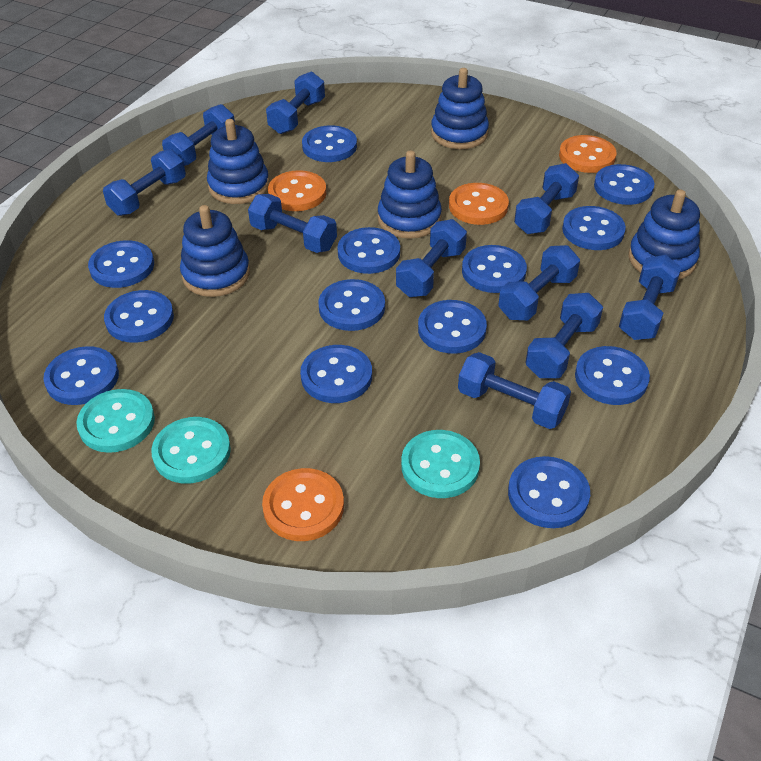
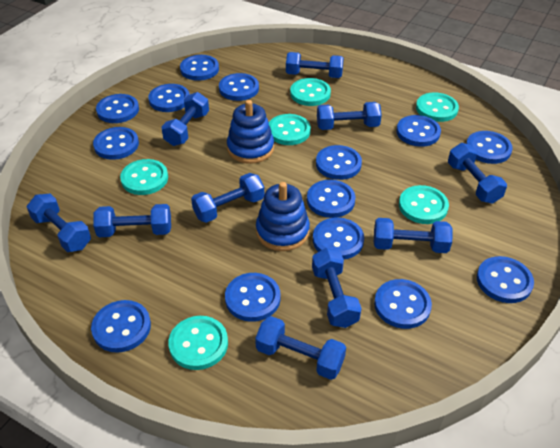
blue button: [43,346,119,405] [88,240,154,288] [104,290,174,343] [300,345,372,403] [302,125,357,162] [318,279,385,331] [337,227,400,274] [418,300,487,354] [462,245,527,293] [508,456,590,528] [562,206,626,250] [575,346,650,405] [594,164,654,205] = 13 -> [91,300,151,353] [93,127,139,160] [96,94,139,123] [148,84,190,112] [180,55,219,81] [219,73,259,101] [225,273,281,322] [307,180,356,218] [313,218,364,260] [316,145,362,180] [374,279,432,329] [396,115,441,147] [466,131,513,164] [477,256,534,303] = 14
blue stacking toy: [180,205,250,297] [207,119,269,204] [378,150,442,239] [431,68,489,149] [629,190,700,280] = 5 -> [227,100,274,164] [256,182,310,251] = 2
orange button: [262,468,344,541] [268,170,326,211] [449,183,509,225] [559,135,617,173] = 4 -> none = 0
turquoise button: [76,389,155,453] [151,417,231,483] [401,430,480,498] = 3 -> [120,159,168,195] [168,316,228,370] [269,114,311,145] [290,78,331,106] [399,185,449,224] [416,93,459,122] = 6

